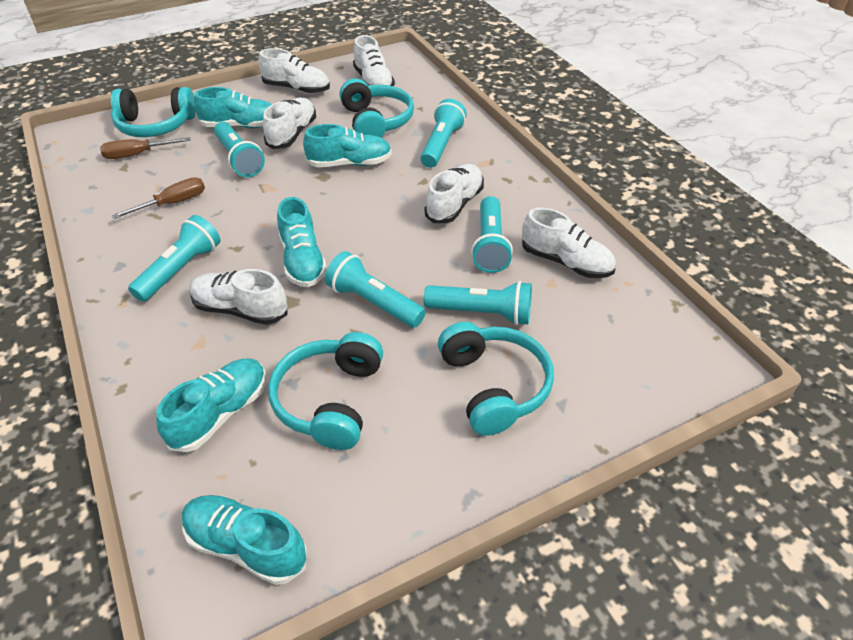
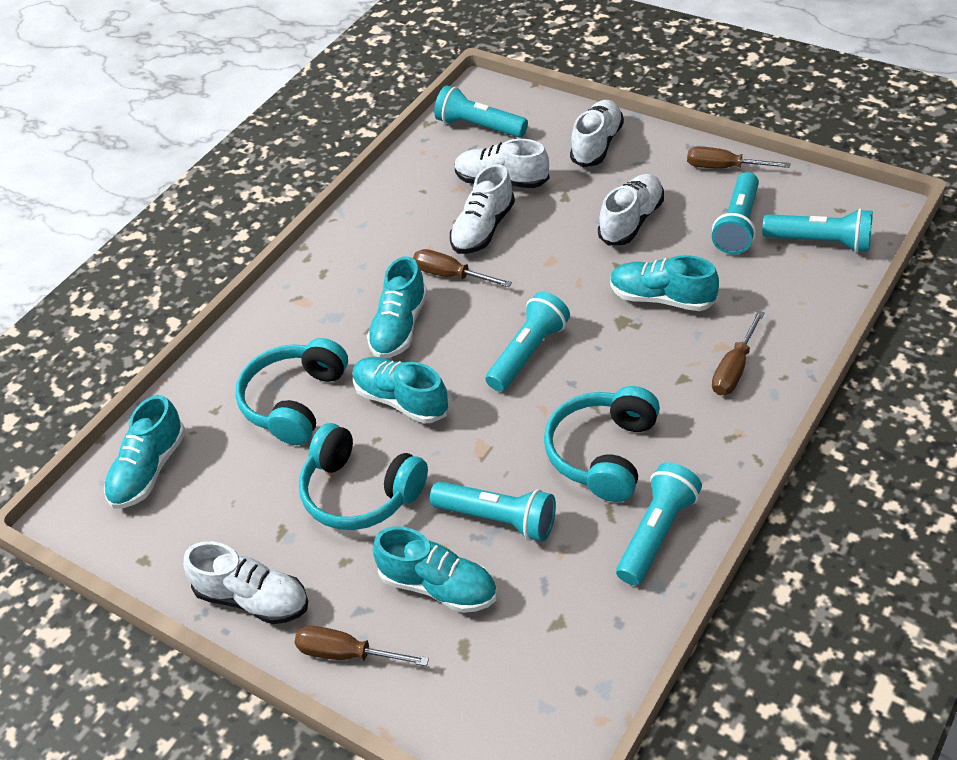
brown screwdriver: [100,137,190,159] [111,177,205,219] = 2 -> [294,626,429,666] [413,249,512,287] [687,147,791,169] [712,311,765,395] = 4
turquoise headphones: [111,87,196,137] [268,332,383,450] [340,78,414,137] [438,322,554,436] = 4 -> [235,338,348,445] [299,423,428,530] [544,386,660,502] = 3
white shoe: [189,269,287,325] [258,48,330,94] [263,98,316,149] [353,35,395,86] [424,164,484,223] [522,208,616,278] = 6 -> [183,541,308,624] [450,164,515,254] [454,139,550,188] [570,100,624,167] [598,174,664,245] = 5

